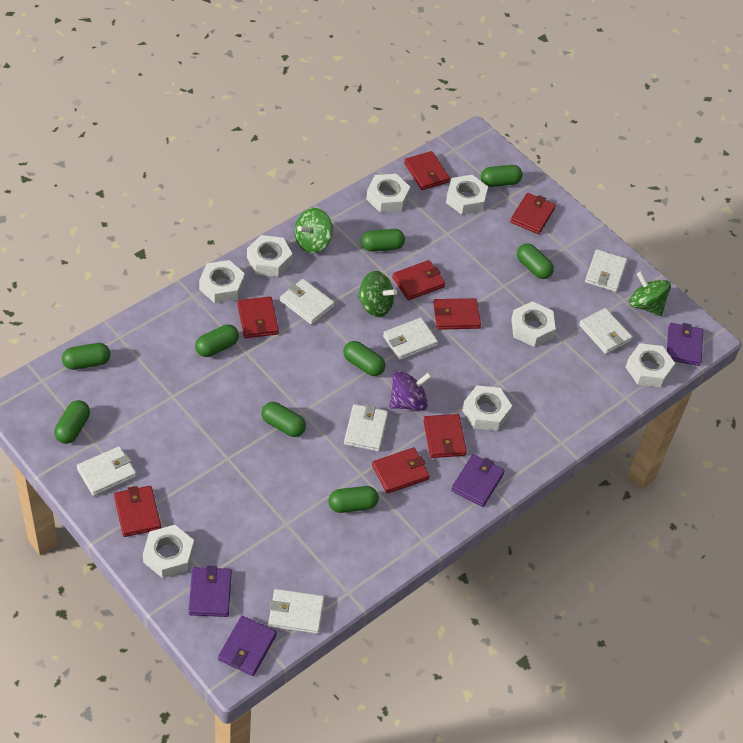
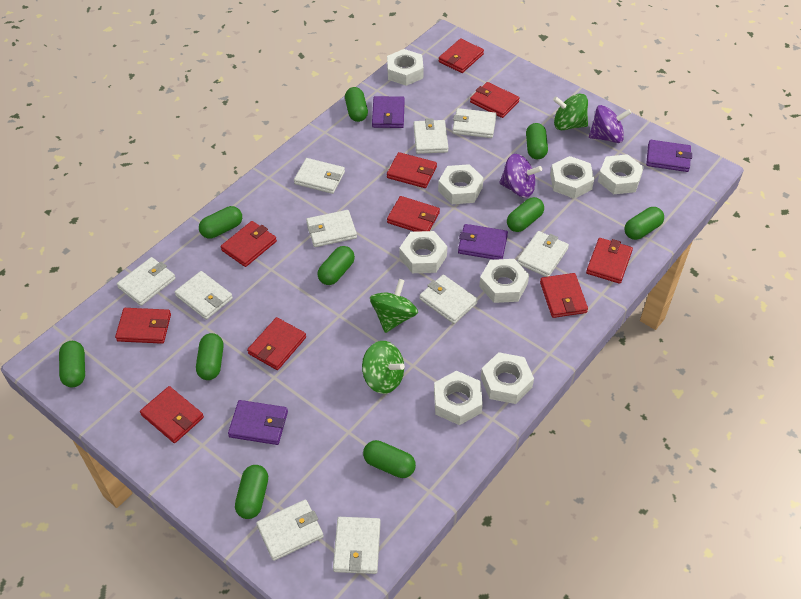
green capsule: [54,400,90,444] [62,343,110,370] [195,325,239,357] [261,402,306,437] [329,486,379,513] [343,341,385,376] [361,229,405,252] [481,165,522,187] [517,243,554,279] = 9 -> [59,341,85,387] [196,333,224,380] [199,206,242,239] [235,465,268,519] [317,246,355,285] [345,87,368,122] [363,440,416,478] [507,197,544,232] [526,123,548,160] [625,207,664,240] = 10
purple spinning top: [389,371,432,411] = 1 -> [499,154,542,198] [589,105,631,143] = 2
red wallet: [114,486,161,537] [237,297,279,338] [372,448,430,494] [392,260,446,300] [404,151,450,190] [423,414,467,458] [433,298,481,330] [510,193,556,234] = 8 -> [115,308,171,344] [140,386,204,443] [221,221,277,267] [247,317,306,370] [387,152,437,188] [387,196,440,232] [439,38,484,73] [470,82,520,118] [540,273,588,318] [586,238,633,284] = 10
white wallet: [77,446,137,496] [268,589,324,634] [280,279,334,325] [344,404,388,452] [383,318,438,360] [579,308,632,354] [585,249,627,292] = 7 -> [117,257,176,306] [175,271,233,320] [256,499,324,561] [294,158,345,194] [306,210,357,247] [333,517,381,574] [413,118,448,154] [419,275,478,324] [452,108,497,138] [518,231,569,277] = 10

